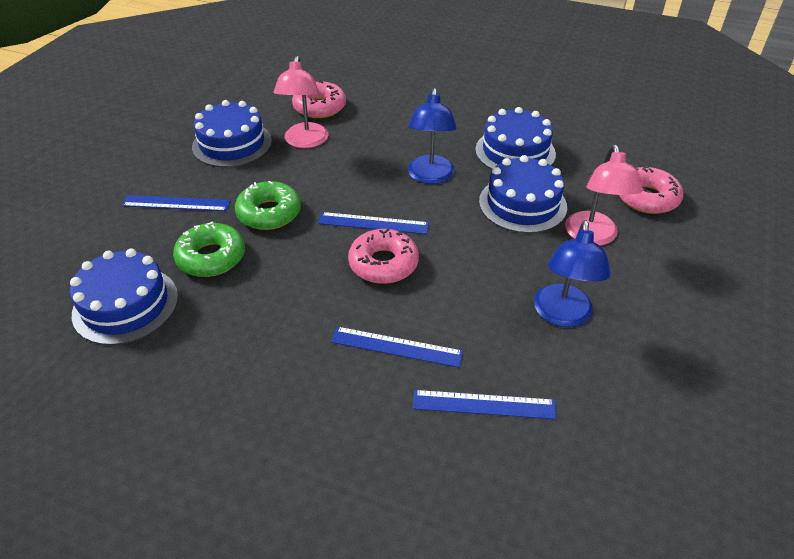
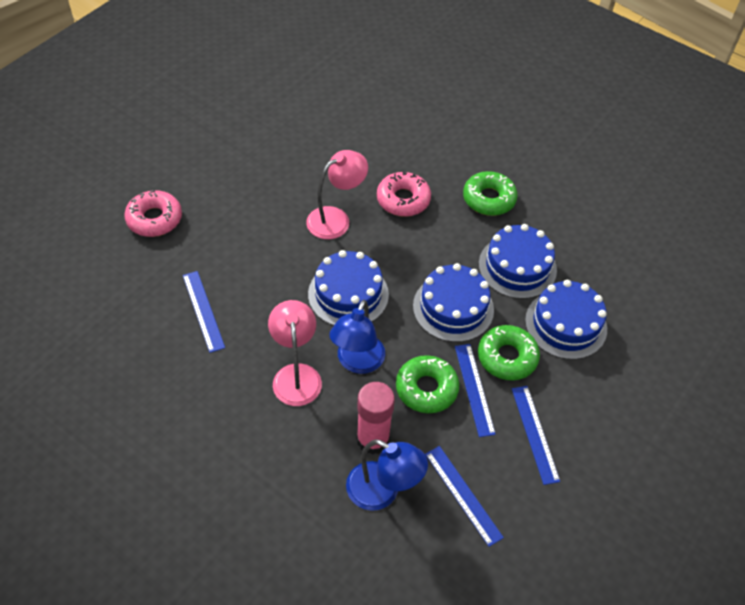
green donut: [173,221,245,277] [235,181,301,230] = 2 -> [396,355,460,413] [463,171,518,216] [478,325,540,380] = 3
pink donut: [292,81,346,118] [348,229,419,284] [619,166,683,214] = 3 -> [124,190,182,237] [377,171,431,217] = 2
pink glue stick: none = 0 -> [356,382,395,455] = 1

